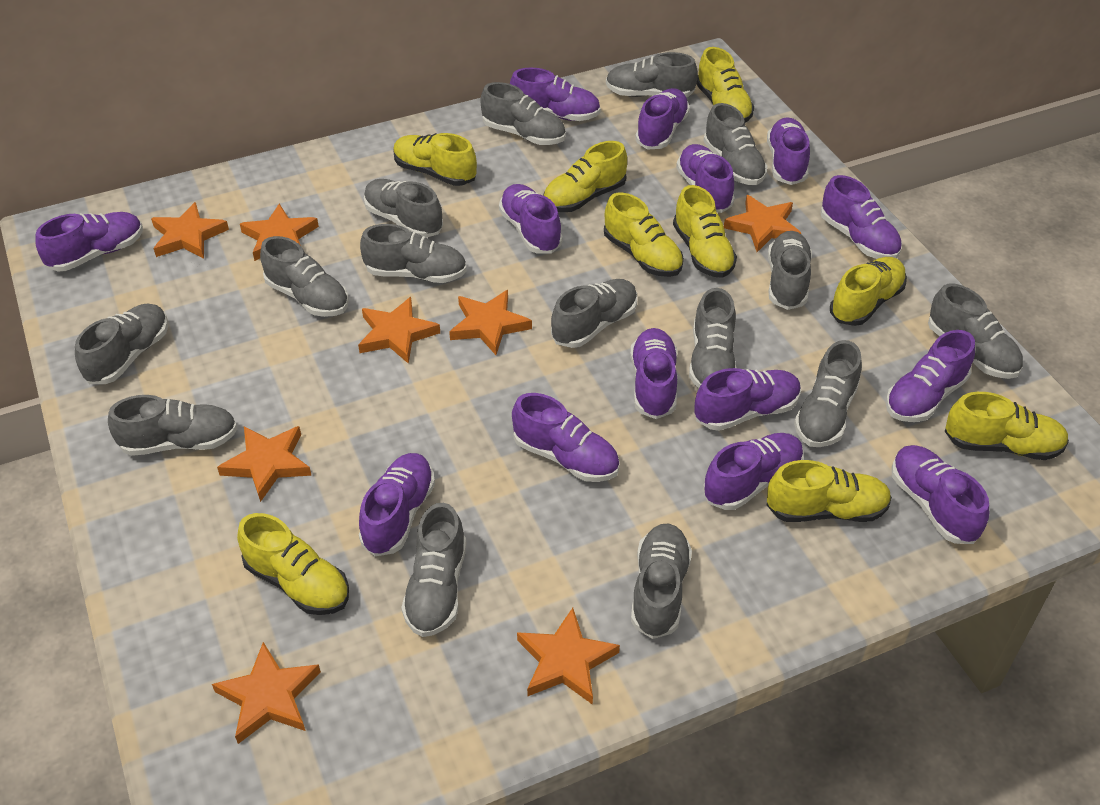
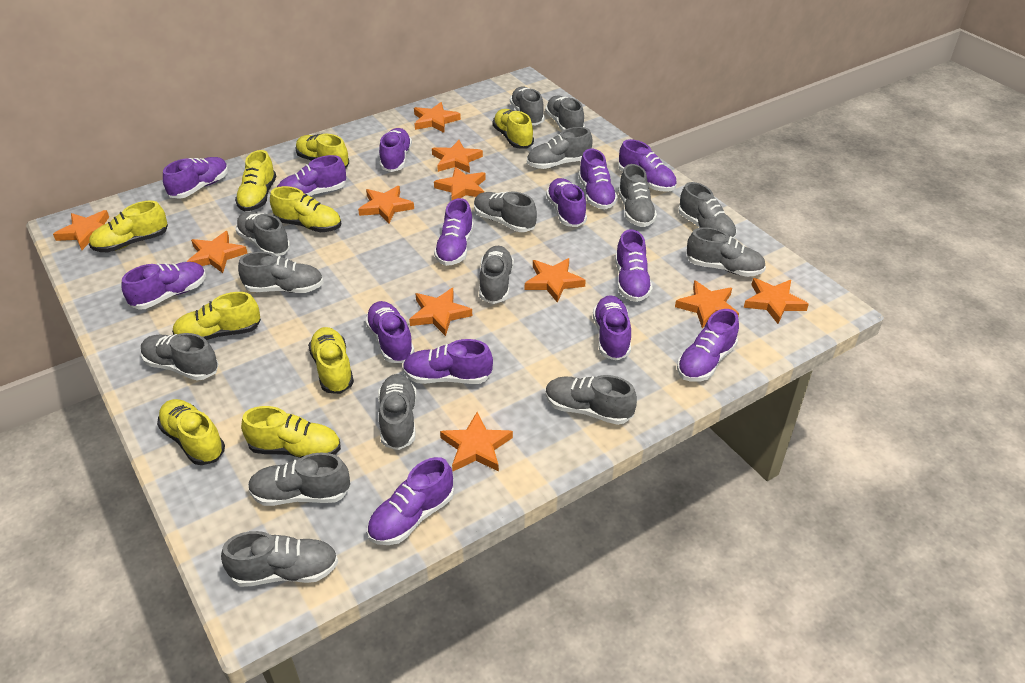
orange star: [151,202,229,259] [212,642,321,744] [217,426,312,502] [240,204,319,261] [358,297,440,364] [449,290,532,355] [517,608,620,705] [724,195,801,252] = 8 -> [53,210,109,250] [187,231,248,273] [358,186,414,224] [409,288,472,336] [414,102,461,133] [432,140,483,173] [434,167,486,200] [440,412,513,472] [525,258,586,303] [675,280,739,328] [744,278,809,324] = 11

